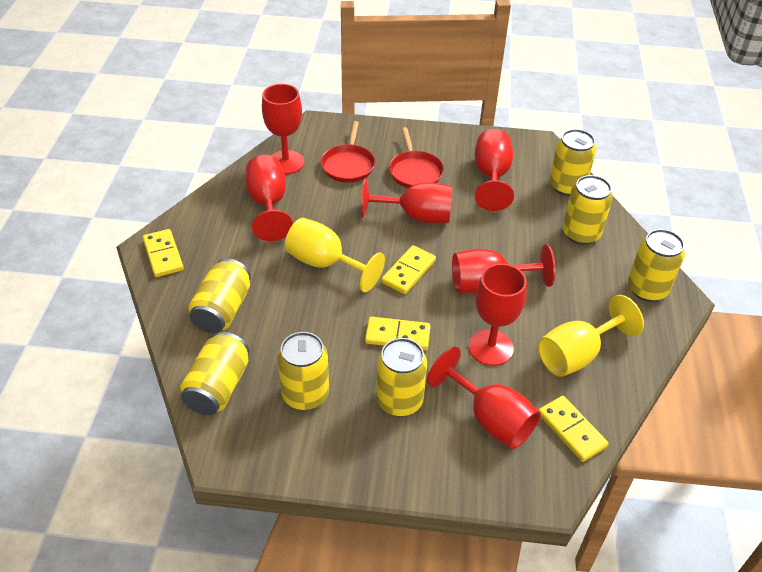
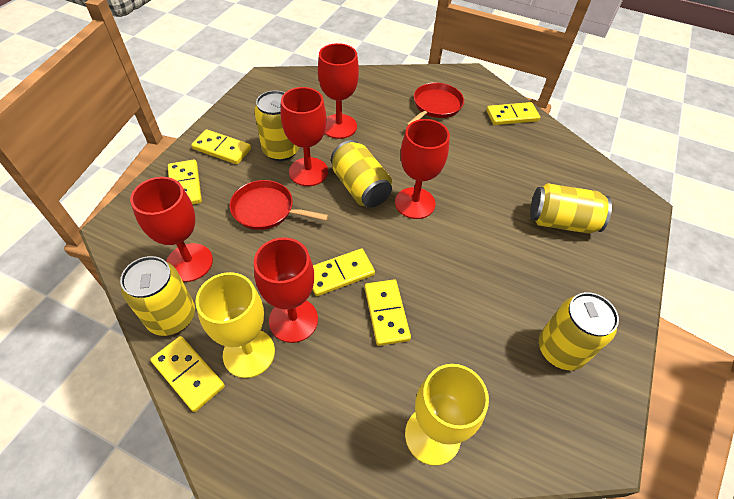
red goblet: [245,155,293,241] [262,84,304,174] [361,178,452,223] [427,347,541,449] [452,244,555,293] [469,263,527,366] [475,129,514,211] = 7 -> [130,177,213,282] [254,237,318,343] [281,87,328,186] [318,43,359,139] [395,119,450,219] = 5
yellow can: [180,332,249,415] [188,258,251,333] [277,332,329,410] [376,338,427,416] [549,129,596,196] [562,175,613,245] [628,229,685,302] = 7 -> [120,256,195,336] [254,90,299,161] [331,140,392,207] [530,183,612,234] [539,292,619,370] = 5
yellow domino: [143,229,184,277] [365,317,431,350] [381,245,436,294] [539,396,608,462] = 4 -> [150,336,225,412] [168,159,202,205] [191,129,251,164] [312,249,375,296] [365,280,411,346] [486,102,540,125] = 6

